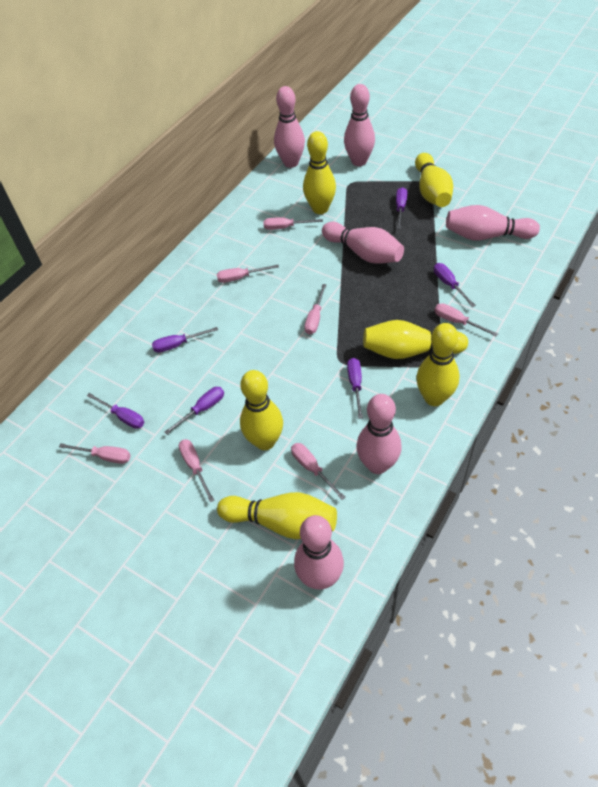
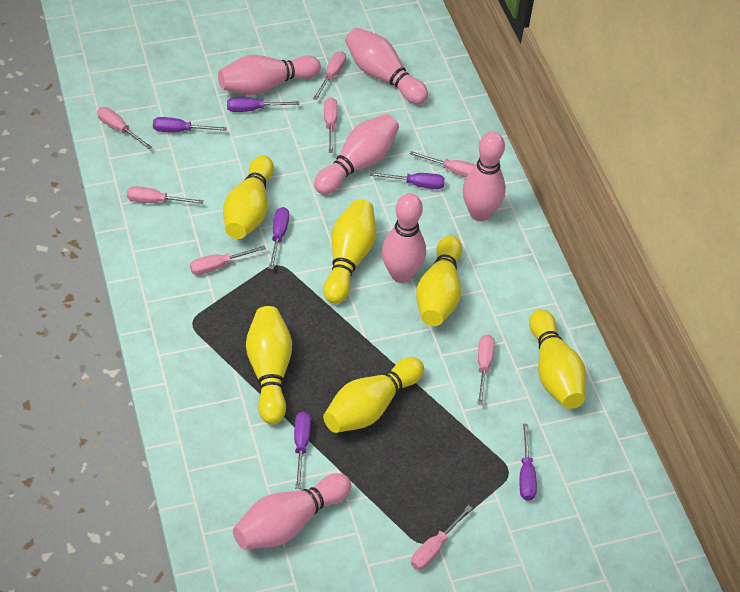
pink screwdriver: [59,443,131,464] [179,439,215,502] [217,265,279,283] [263,217,323,230] [291,443,346,500] [304,284,326,335] [434,303,498,337] = 7 -> [97,107,152,149] [127,186,204,204] [190,245,266,275] [313,51,346,100] [324,97,338,153] [410,151,475,177] [411,505,472,570] [478,335,495,405] = 8

